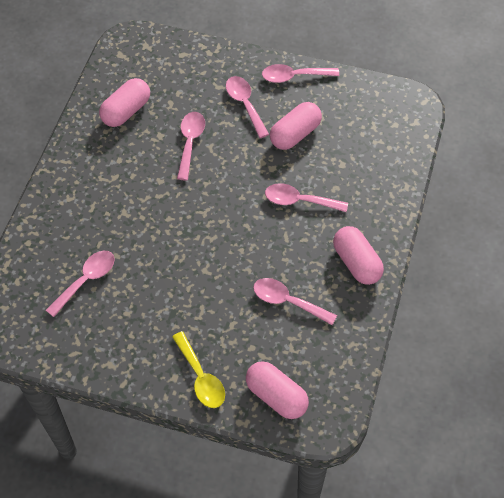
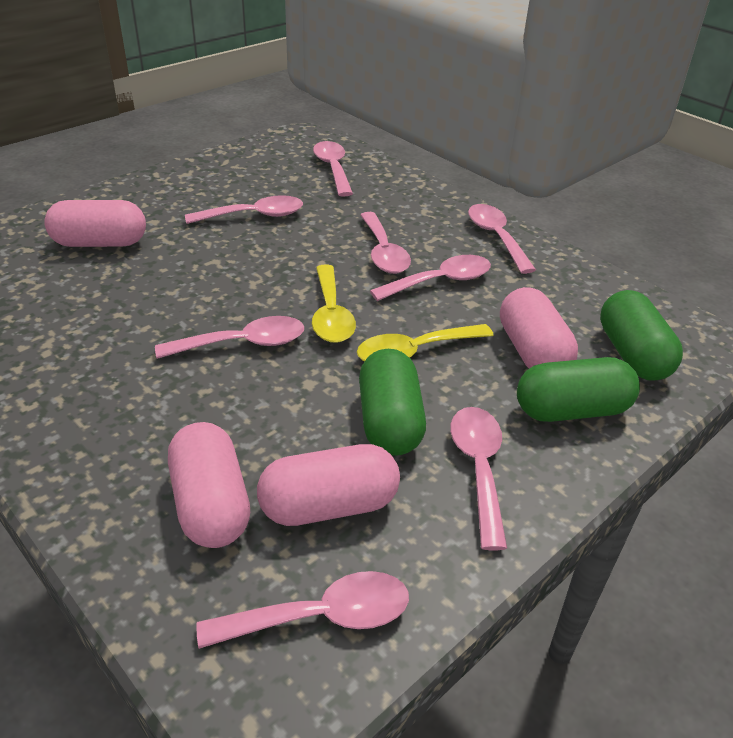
green capsule: none = 0 -> [359,349,426,456] [517,357,640,422] [600,290,683,381] = 3
pink spoon: [46,251,115,317] [177,112,205,180] [226,76,269,138] [253,278,337,325] [262,64,339,83] [265,183,348,212] = 6 -> [155,316,304,359] [185,195,303,224] [196,571,409,649] [313,141,353,197] [360,212,411,274] [370,255,491,301] [450,407,507,550] [468,204,536,274] = 8
yellow spoon: [172,331,225,408] = 1 -> [312,264,356,343] [357,324,494,361] = 2

